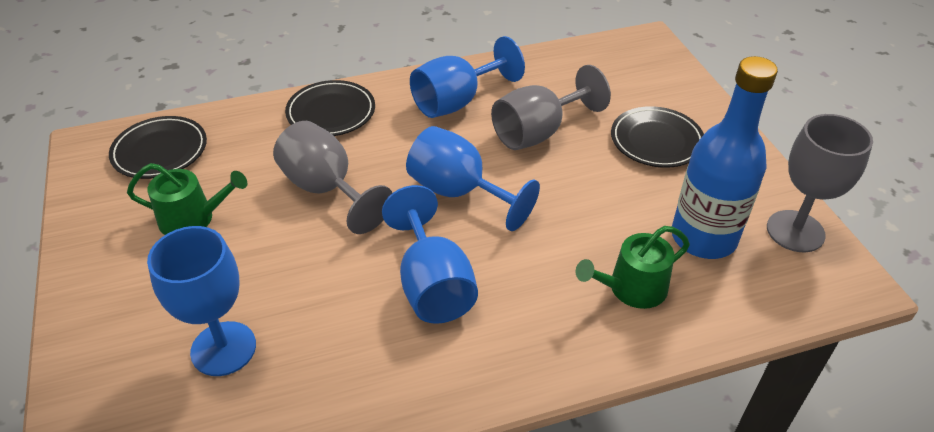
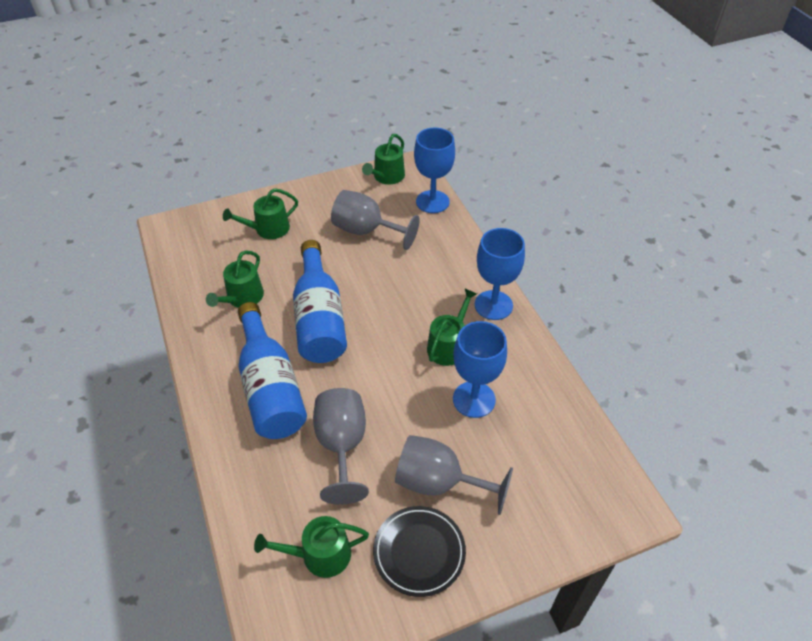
black plate: [109,116,207,179] [285,80,375,136] [611,106,704,168] = 3 -> [373,506,466,597] = 1
blue bottle: [672,56,778,259] = 1 -> [238,302,307,439] [293,240,347,363] = 2
blue goblet: [147,226,256,376] [382,185,478,324] [406,126,540,231] [410,36,525,118] = 4 -> [414,127,455,213] [453,321,507,418] [475,228,525,320] = 3
green watering can: [127,163,247,235] [576,226,690,309] = 2 -> [206,250,264,308] [223,188,298,239] [254,516,369,578] [362,134,405,184] [427,289,477,366] = 5

